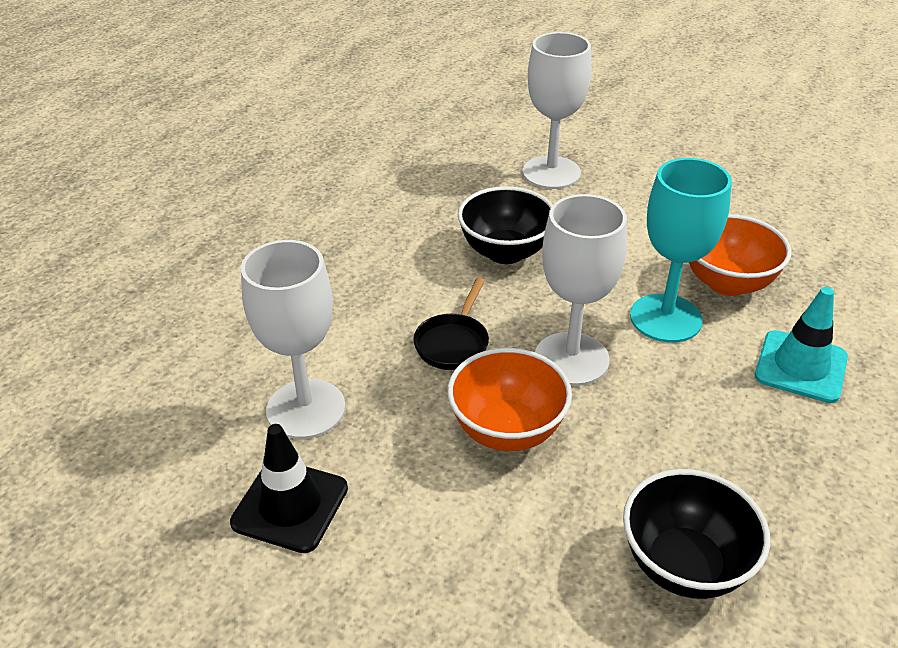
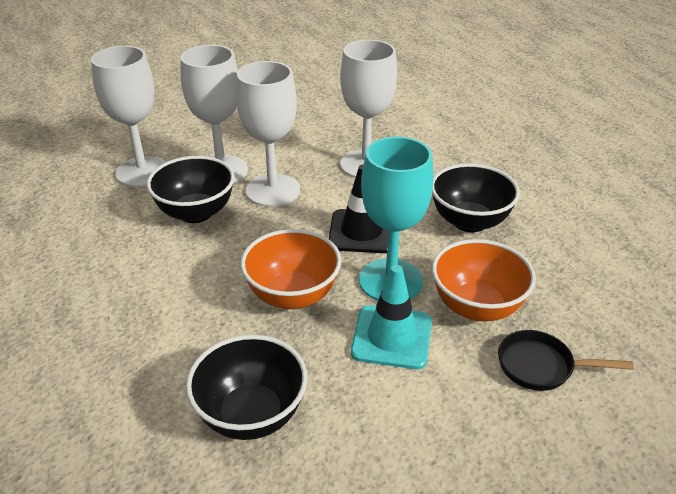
black bowl: [458,186,553,264] [623,469,770,599] = 2 -> [147,156,235,223] [186,335,308,440] [432,164,520,232] = 3
white goblet: [241,240,346,439] [523,32,592,189] [535,194,627,386] = 3 -> [91,46,166,187] [180,45,248,183] [236,61,300,207] [340,40,397,178] = 4

